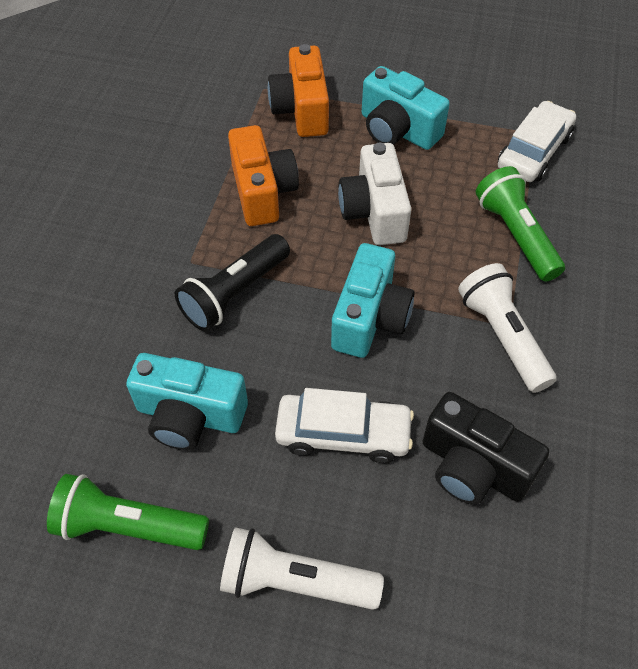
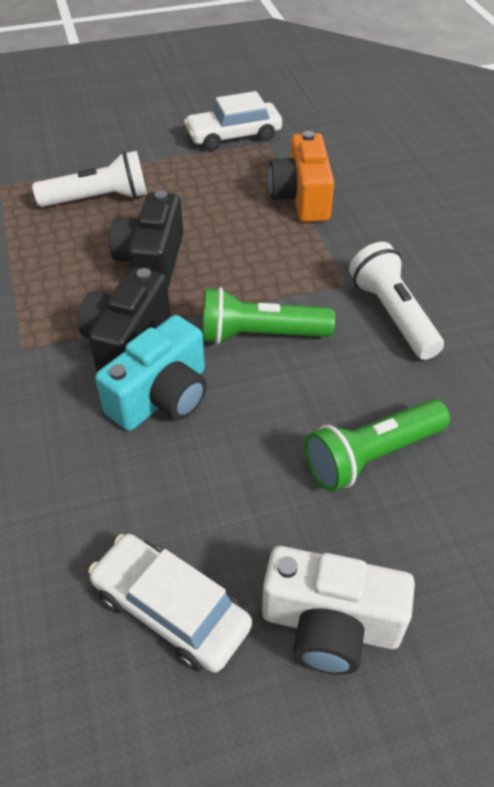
black camera: [422,392,549,505] = 1 -> [78,268,170,372] [109,190,183,288] = 2
black flashlight: [175,234,290,331] = 1 -> none = 0
orange camera: [228,125,299,226] [268,44,329,137] = 2 -> [269,131,334,222] = 1
turquoise camera: [126,353,248,450] [331,243,415,358] [362,66,450,150] = 3 -> [95,315,207,431] = 1

